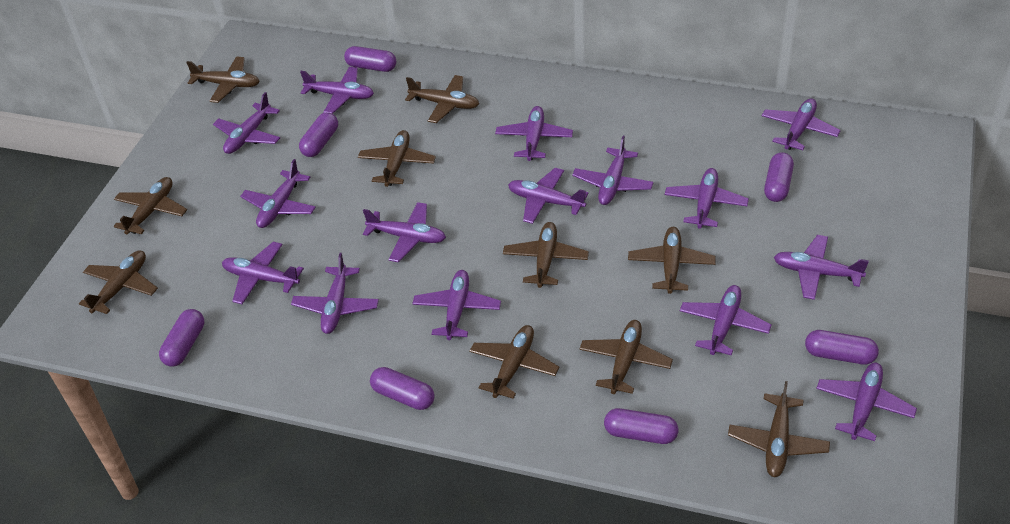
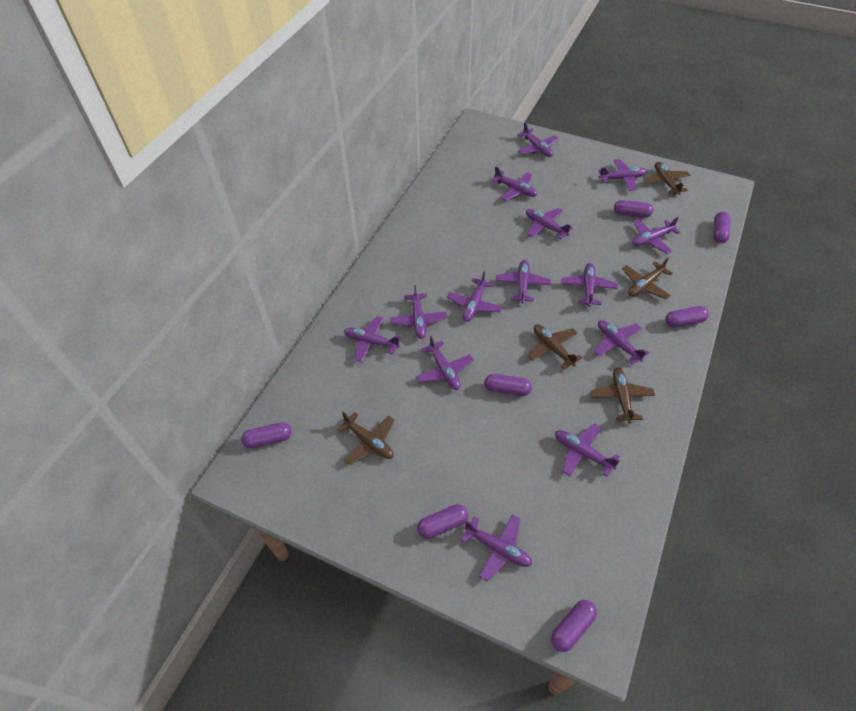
brown plane: [79,250,158,314] [114,177,187,235] [186,56,260,103] [358,130,436,187] [405,75,479,123] [469,325,559,399] [503,222,589,288] [580,320,673,394] [628,227,716,294] [728,381,830,477] = 10 -> [337,412,395,465] [527,324,582,369] [591,368,655,423] [622,258,673,300] [643,162,690,195] = 5
purple plane: [213,92,280,154] [222,242,304,304] [240,159,316,228] [291,253,379,334] [300,67,374,114] [363,202,446,262] [412,270,501,340] [495,106,573,161] [508,168,589,224] [572,136,654,205] [665,168,749,229] [680,285,772,356] [762,98,841,150] [774,235,869,300] [816,362,917,441] = 15 -> [344,316,402,362] [390,285,447,339] [416,336,474,390] [447,271,502,322] [461,515,532,581] [491,167,537,201] [496,260,551,303] [517,122,558,157] [526,208,573,239] [555,424,620,477] [562,263,618,307] [594,320,649,365] [598,159,647,191] [632,217,680,254] = 14

